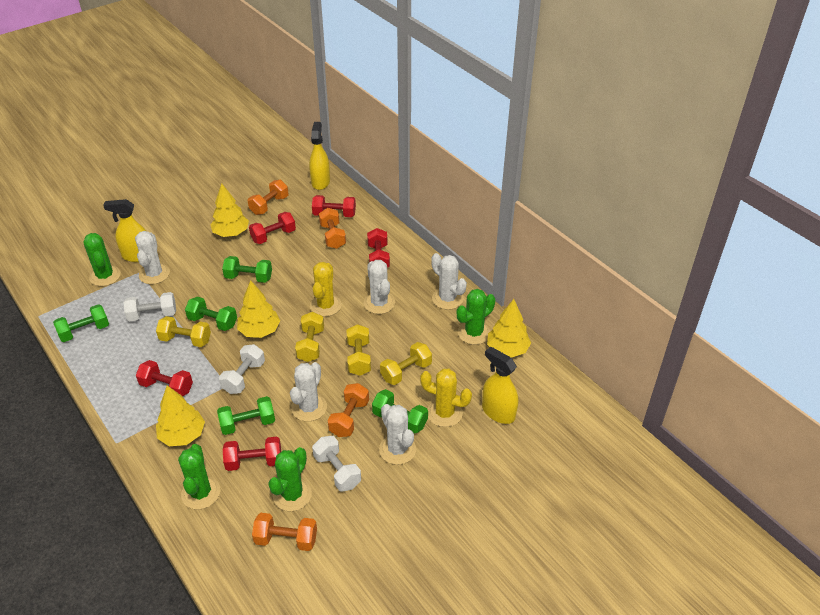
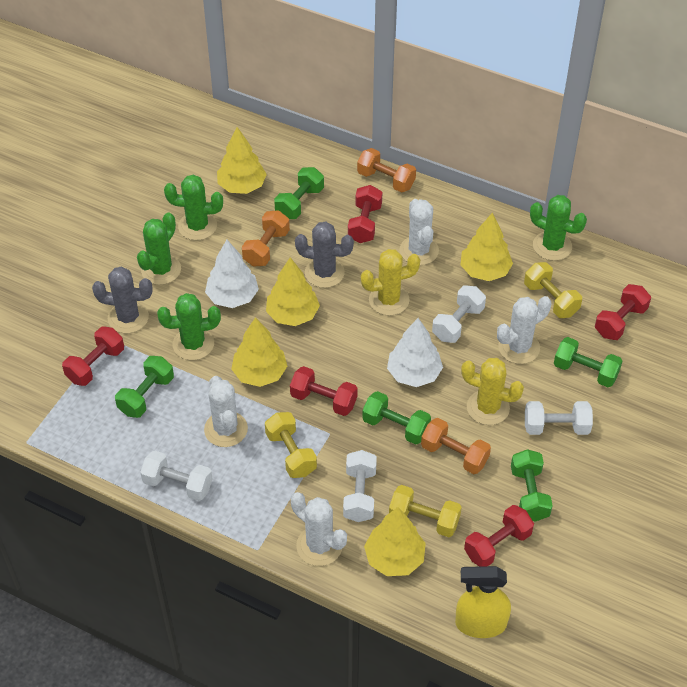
grey cactus: none = 0 -> [92,267,153,333] [295,222,354,288] = 2
orange dumbbell: [248,180,288,215] [252,513,317,551] [319,208,346,249] [328,383,369,437] = 4 -> [242,210,290,267] [357,148,416,193] [421,418,491,474] = 3
white cactus: [135,231,170,284] [290,362,327,422] [364,260,395,314] [379,404,416,465] [431,253,467,310] = 5 -> [204,376,248,447] [291,492,347,566] [399,199,439,265] [497,296,551,364] = 4
white dumbbell: [123,292,176,321] [219,344,265,394] [312,436,361,492] = 3 -> [140,451,213,501] [343,450,377,522] [432,286,486,343] [525,401,593,435] = 4
white tree: none = 0 -> [205,240,259,308] [387,318,443,387] = 2
yellow dumbbell: [156,316,211,347] [295,312,324,362] [347,324,371,376] [380,342,432,385] = 4 -> [265,412,317,478] [389,485,462,537] [524,262,582,318] = 3
yellow spray bottle: [103,199,146,262] [309,122,330,190] [482,347,518,424] = 3 -> [455,566,511,638] = 1
yellow tree: [156,385,205,446] [210,183,249,237] [237,280,280,338] [487,299,531,358] = 4 -> [217,127,267,194] [231,317,287,387] [266,257,320,326] [364,507,426,576] [460,212,513,281] = 5

